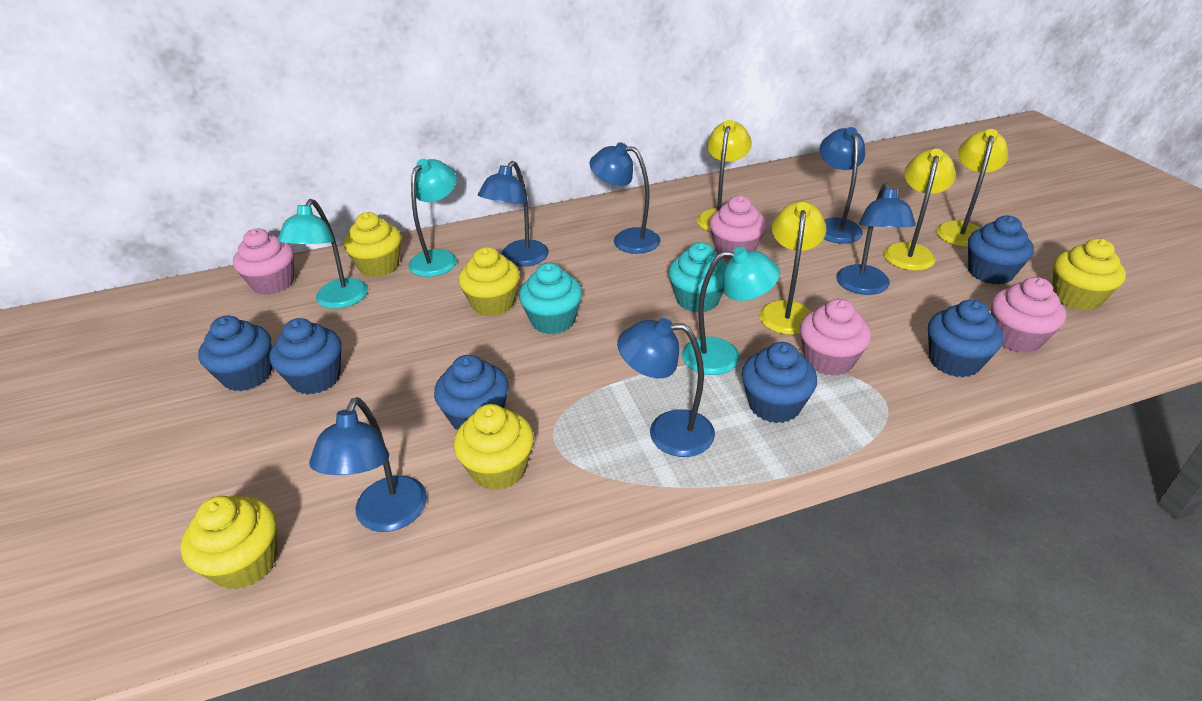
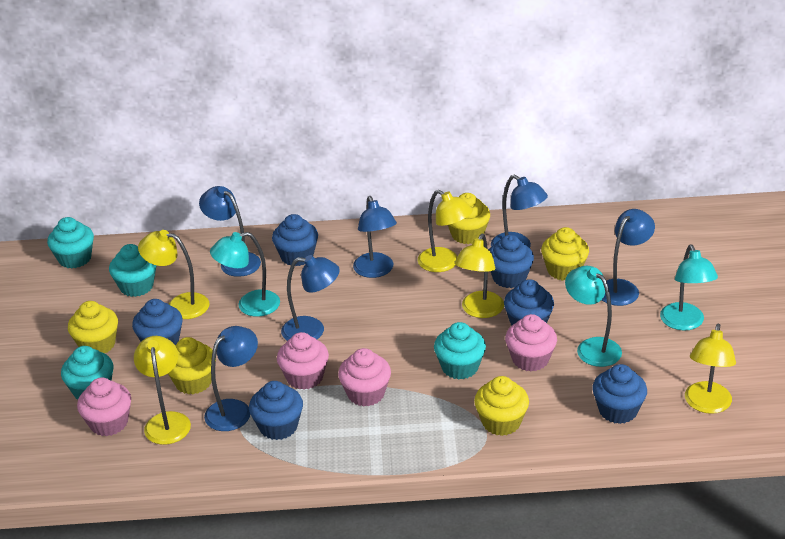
turquoise cupcake: [519,263,583,334] [668,242,727,312] = 2 -> [47,217,94,269] [61,346,113,399] [109,244,157,297] [434,322,486,379] = 4
yellow lamp: [697,120,752,232] [759,201,826,335] [884,149,956,271] [936,129,1009,247] = 4 -> [134,336,191,445] [138,230,209,319] [418,190,473,272] [455,234,504,318] [685,323,736,414] = 5

